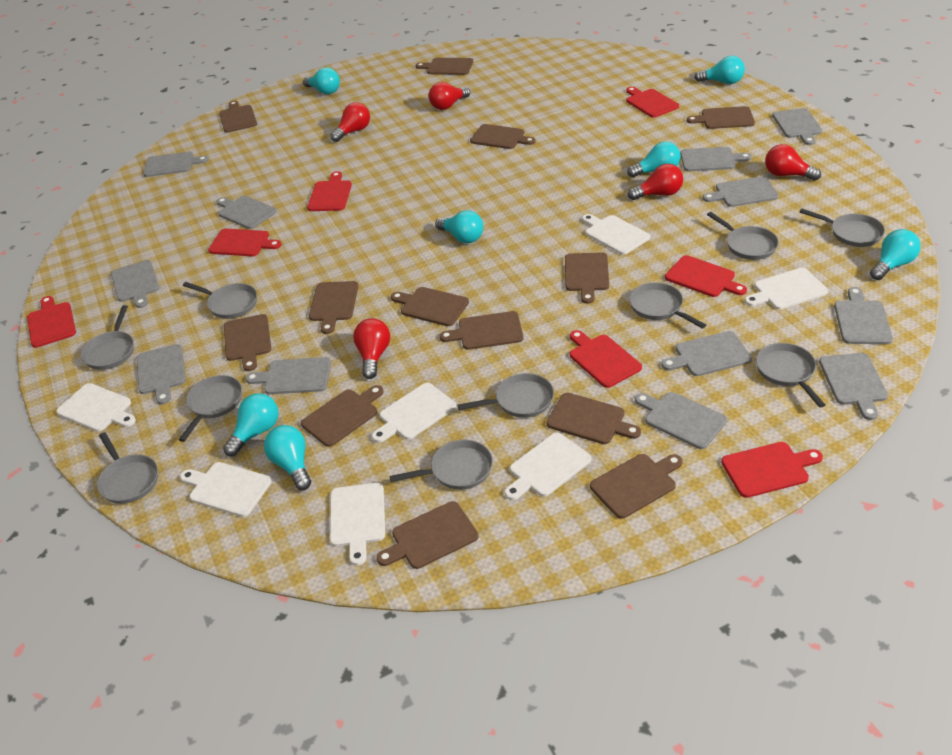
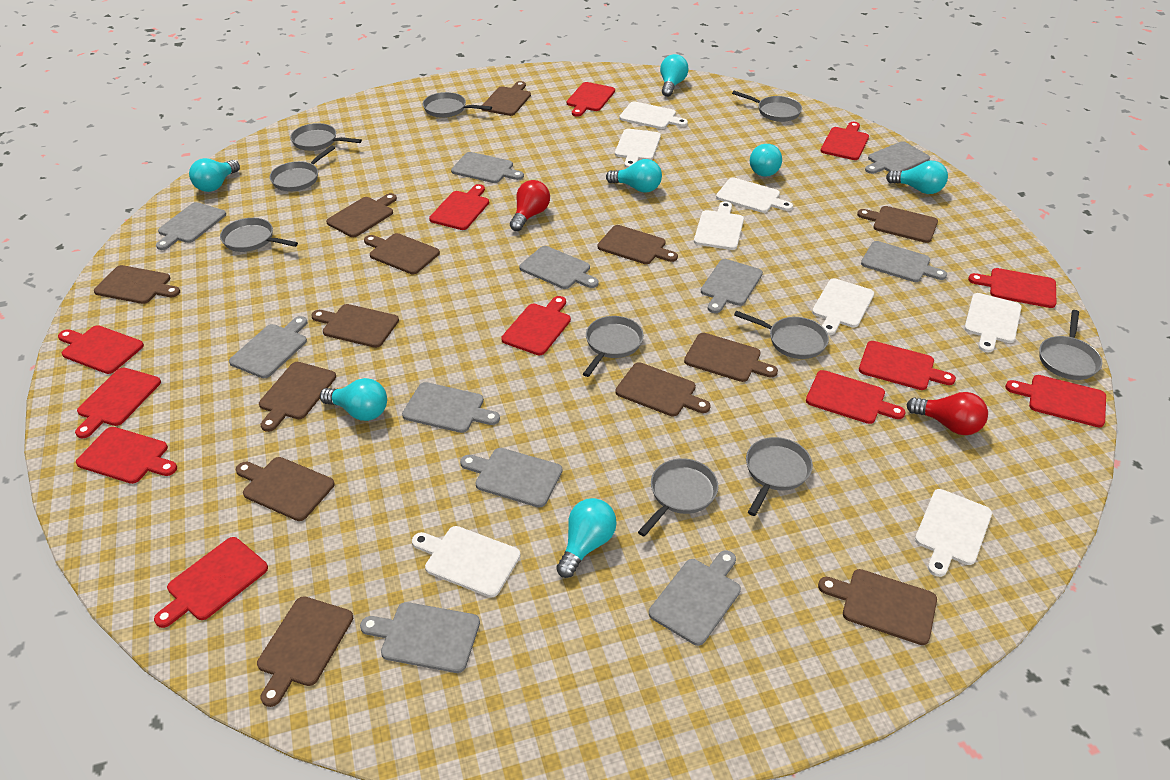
grey cutting board: [111,260,159,308] [137,344,186,404] [143,151,209,177] [216,196,277,229] [245,357,331,394] [635,392,727,449] [661,331,752,376] [680,147,752,171] [703,176,779,207] [772,108,822,145] [819,353,888,420] [834,287,893,344] = 12 -> [156,202,226,250] [229,316,307,378] [360,602,480,673] [402,382,500,433] [451,152,524,183] [460,448,562,508] [519,246,599,289] [649,550,741,646] [701,259,763,313] [861,241,947,282] [865,141,930,174] = 11
red cutting board: [27,296,76,348] [208,229,282,256] [307,171,352,211] [570,330,642,388] [626,87,679,118] [665,255,747,297] [721,442,823,498] = 7 -> [58,325,144,374] [75,368,161,438] [76,427,177,484] [154,537,268,628] [429,184,489,230] [501,296,571,355] [567,82,615,117] [806,370,905,424] [820,122,869,160] [859,341,956,390] [968,268,1057,308] [1005,375,1106,427] = 12
red light bulb: [330,102,370,142] [353,318,390,379] [429,82,470,110] [628,164,683,200] [765,144,821,181] = 5 -> [510,180,550,231] [906,392,988,435] = 2
white cutting board: [56,383,136,432] [180,462,272,517] [330,483,385,566] [372,383,456,443] [504,433,591,500] [582,214,650,255] [745,268,828,310] = 7 -> [412,526,521,598] [615,129,661,168] [619,101,688,129] [694,201,744,250] [716,178,793,213] [812,278,874,335] [915,489,992,577] [964,293,1022,353] = 8

